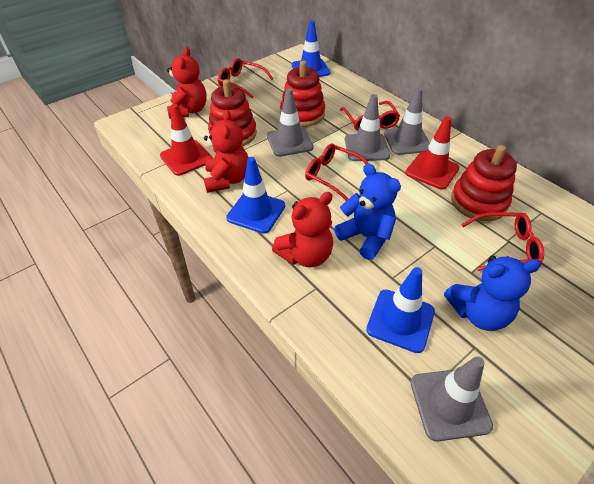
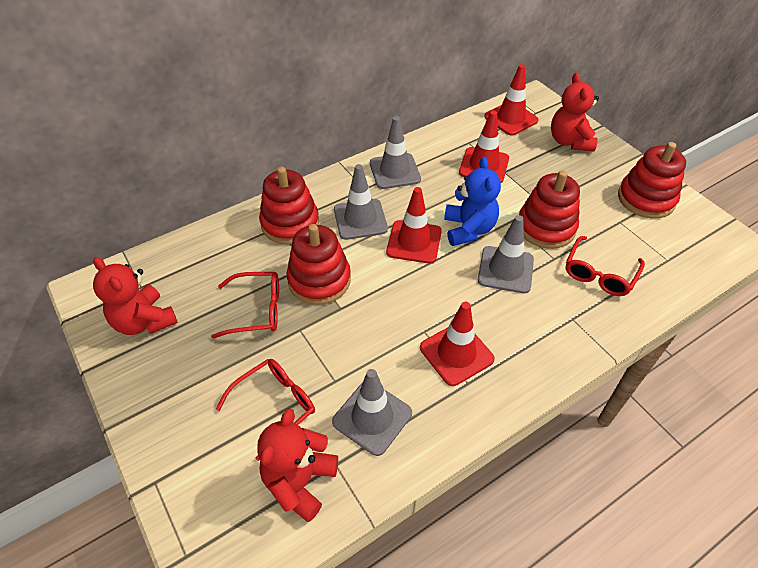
blue teddy bear: [334,163,401,260] [444,255,541,331] = 2 -> [444,157,501,246] = 1
blue traffic cone: [226,157,285,234] [292,20,330,77] [366,267,435,353] = 3 -> none = 0
red glasses: [218,58,274,98] [305,144,368,201] [340,101,400,131] [461,212,544,271] = 4 -> [211,272,279,339] [216,359,315,461] [566,236,645,296] = 3
red stacking toy: [208,79,257,146] [280,61,325,127] [451,145,517,221] = 3 -> [259,167,319,245] [287,224,351,305] [519,170,580,249] [618,142,686,218] = 4
red traffic cone: [160,104,213,176] [405,116,460,189] = 2 -> [386,187,442,264] [420,302,495,386] [459,111,509,183] [484,64,539,136] = 4

